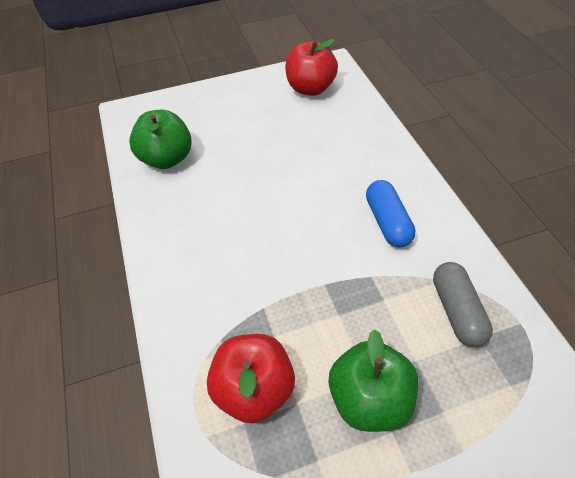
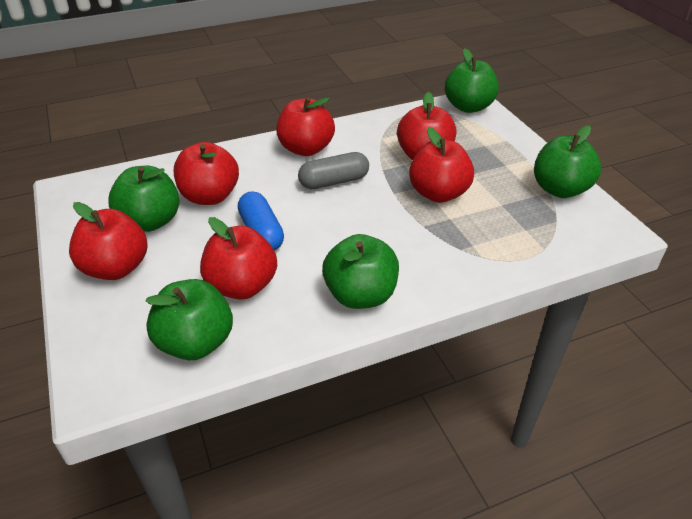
green apple: [129,110,192,169] [329,329,418,432] = 2 -> [108,166,180,232] [145,279,233,360] [322,234,399,309] [445,49,499,113] [534,125,601,198] = 5
red apple: [207,334,295,423] [285,39,338,96] = 2 -> [69,202,147,280] [174,142,239,205] [200,217,277,300] [276,97,335,156] [397,92,457,160] [409,127,474,203] = 6

